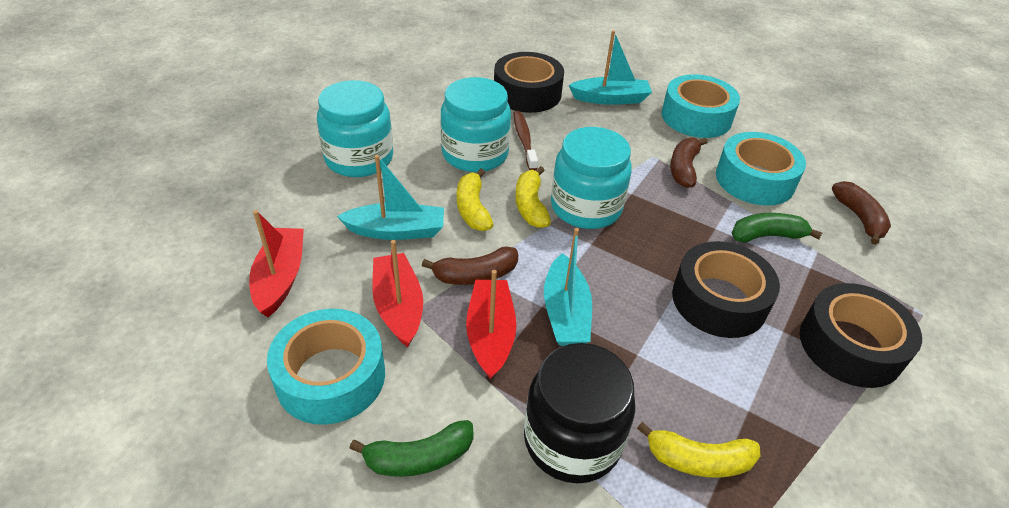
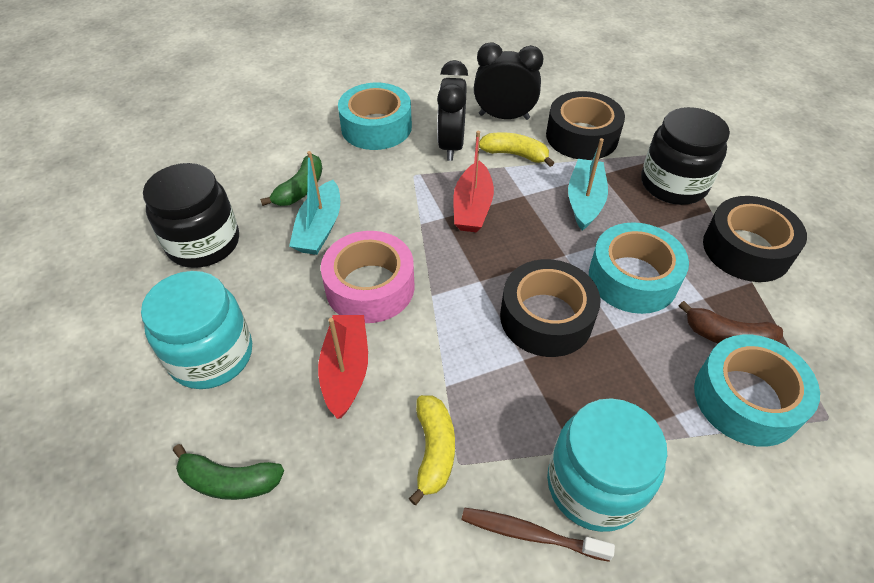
black clock: none = 0 -> [437,60,468,161] [474,42,544,120] = 2
black jar: [524,343,635,484] = 1 -> [143,163,239,268] [641,107,730,205] = 2
brown banana: [422,246,519,285] [670,138,708,188] [832,181,891,245] = 3 -> [679,301,783,343] = 1
pink tape: none = 0 -> [321,231,415,323] = 1
red boat: [249,210,304,317] [372,240,423,347] [466,270,516,379] = 3 -> [318,315,368,419] [453,131,494,232] = 2
turquoise boat: [337,155,444,240] [544,228,592,346] [569,30,652,105] = 3 -> [289,151,340,255] [568,138,608,231] = 2
turquoise jar: [317,80,393,177] [441,77,511,172] [551,127,632,229] = 3 -> [141,271,252,389] [547,398,667,532] = 2
yellow banana: [457,168,493,231] [515,166,551,228] [637,422,760,478] = 3 -> [409,395,455,505] [479,132,554,167] = 2

